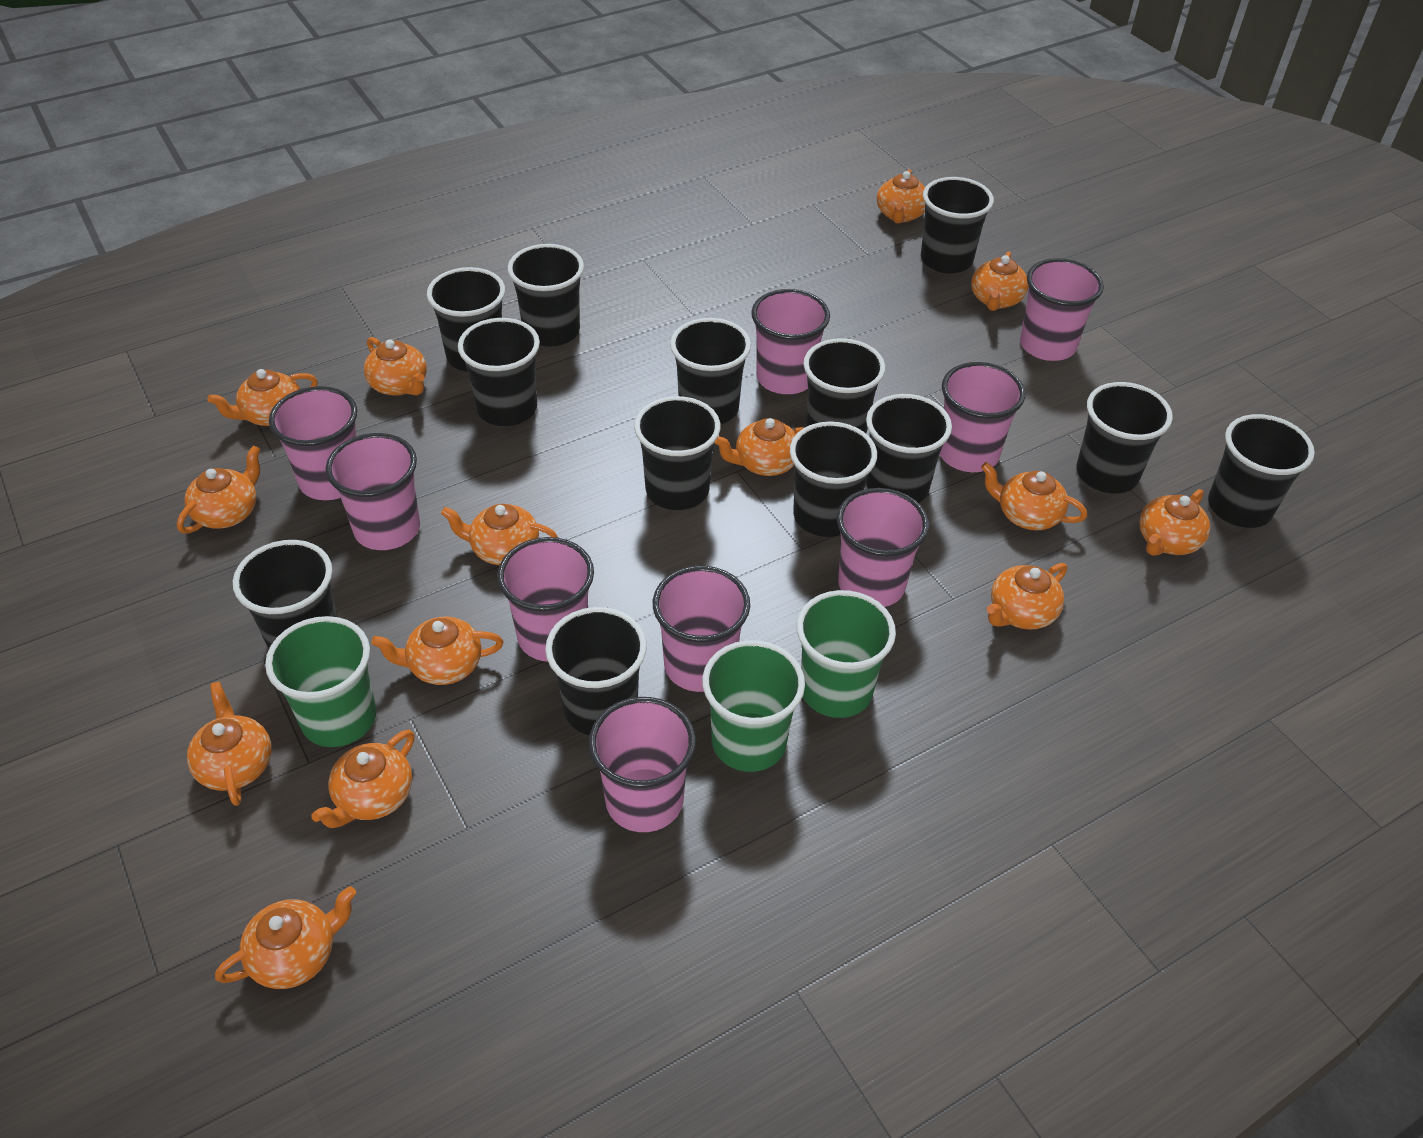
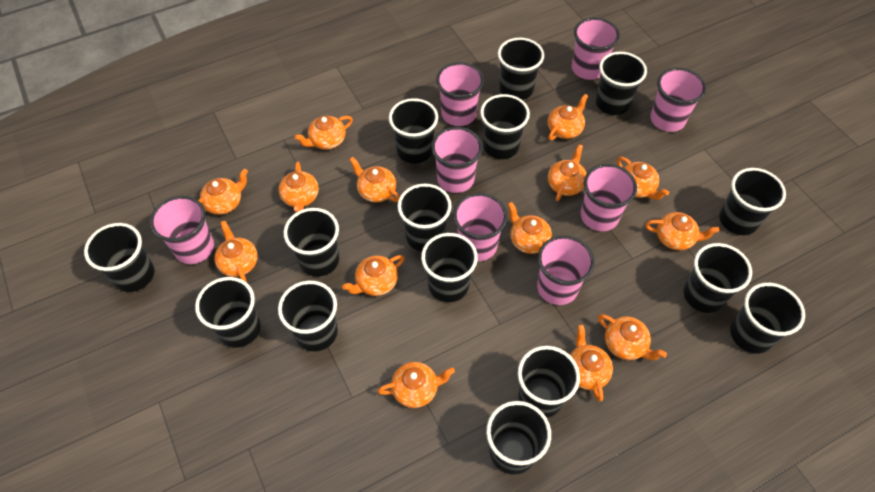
black cup: [233,540,338,649] [427,267,505,372] [458,318,540,426] [508,244,584,347] [545,607,647,735] [634,396,720,510] [670,318,751,424] [790,421,877,537] [803,338,885,433] [866,394,952,503] [921,177,994,273] [1076,382,1173,493] [1208,414,1315,528] = 13 -> [84,223,154,292] [195,277,261,348] [278,281,338,351] [284,208,339,277] [389,98,438,164] [398,184,452,251] [421,233,478,302] [480,94,530,159] [486,401,551,475] [498,38,544,100] [518,346,580,418] [596,52,647,115] [683,243,752,313] [719,168,786,235] [730,283,805,353] = 15
green cup: [265,616,377,747] [702,640,805,772] [797,590,896,718] = 3 -> none = 0
pink cup: [269,386,357,500] [326,433,420,550] [497,537,594,662] [589,697,696,832] [653,566,750,692] [751,289,830,394] [837,488,929,607] [940,362,1025,472] [1020,258,1104,361] = 9 -> [150,196,214,264] [431,127,482,193] [436,62,484,126] [453,193,508,261] [537,235,595,305] [572,18,620,80] [581,164,637,231] [650,68,706,132] = 8

